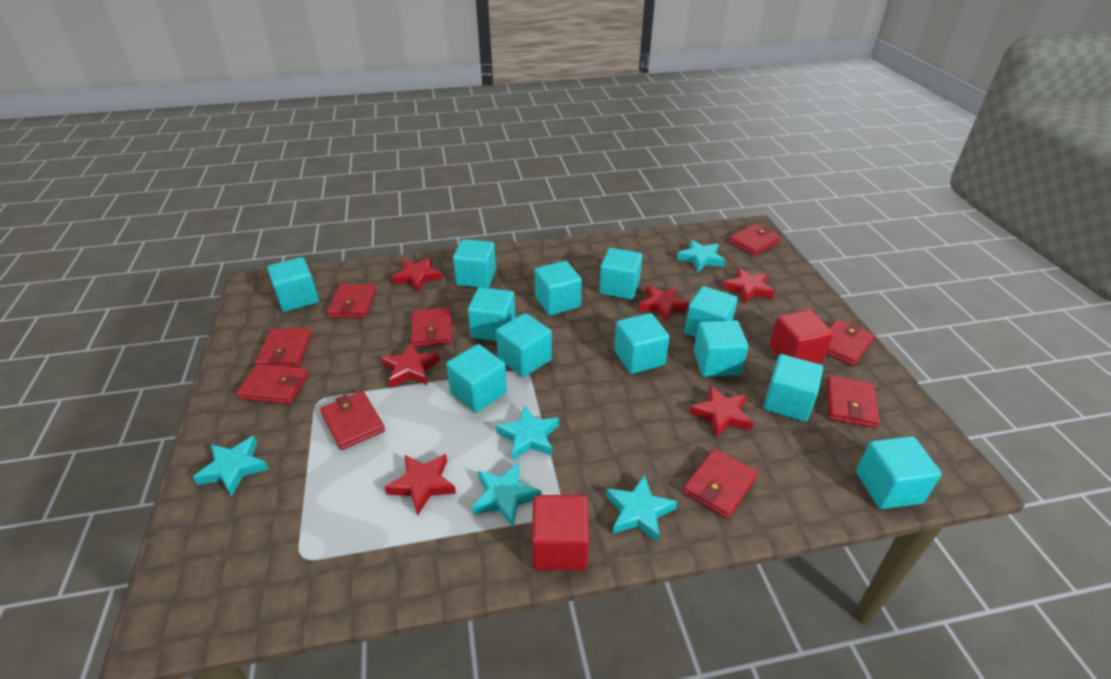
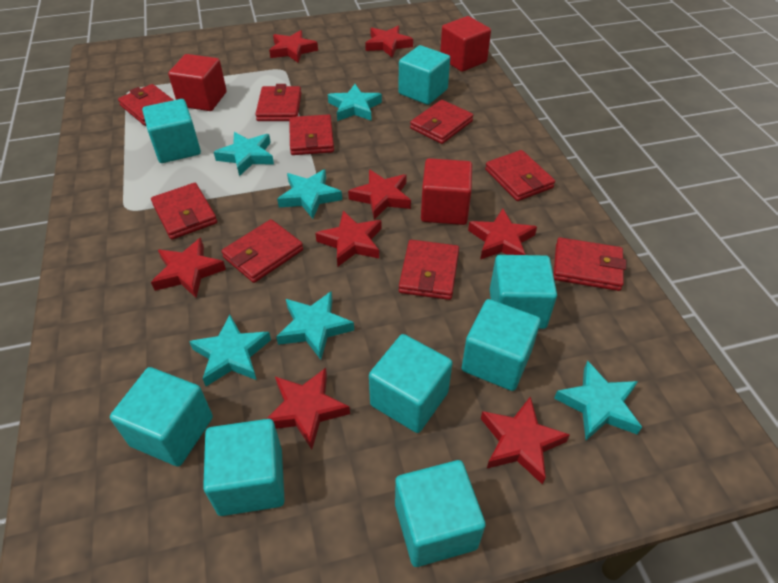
red cube: [532,495,589,570] [770,310,833,363] = 2 -> [168,54,227,111] [421,158,472,225] [440,16,491,72] = 3
red star: [381,342,440,387] [385,454,456,515] [392,258,442,291] [639,286,690,323] [689,386,754,437] [722,268,775,303] = 6 -> [151,238,226,298] [267,368,350,449] [269,30,318,63] [315,211,381,266] [348,169,411,219] [365,26,413,58] [468,208,537,260] [481,396,570,485] = 8
turquoise cube: [267,257,319,312] [446,344,507,413] [453,239,496,288] [468,287,516,341] [496,313,552,377] [535,261,582,315] [599,248,642,299] [614,313,669,374] [684,286,738,337] [694,320,748,377] [764,354,823,422] [856,436,942,509] = 12 -> [110,367,213,467] [142,99,201,163] [203,419,285,516] [369,334,452,433] [395,460,486,567] [398,45,450,105] [462,299,541,391] [490,255,557,329] = 8
turquoise star: [192,436,269,496] [472,462,541,527] [496,406,559,460] [606,475,677,542] [677,240,725,272] = 5 -> [189,315,271,386] [214,132,274,176] [276,291,354,360] [277,169,342,219] [328,84,382,121] [554,361,642,440] = 6

